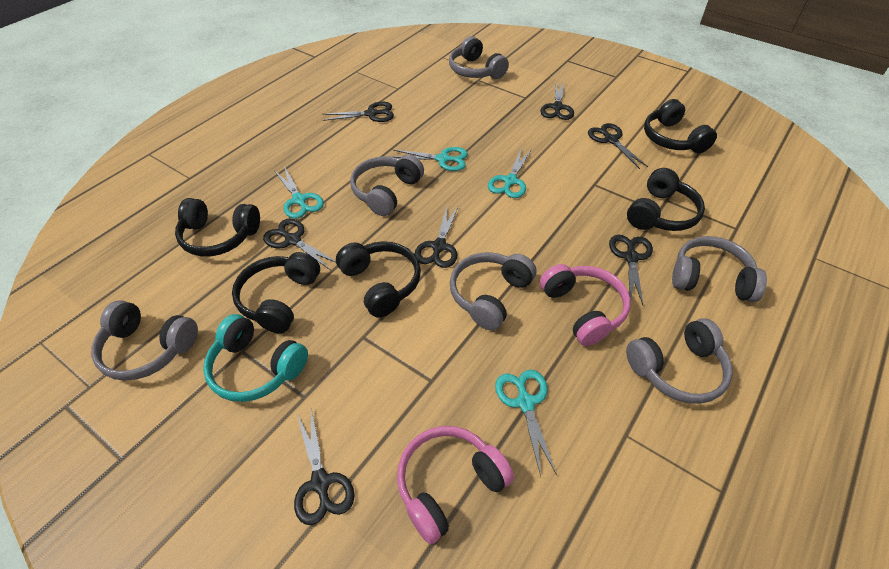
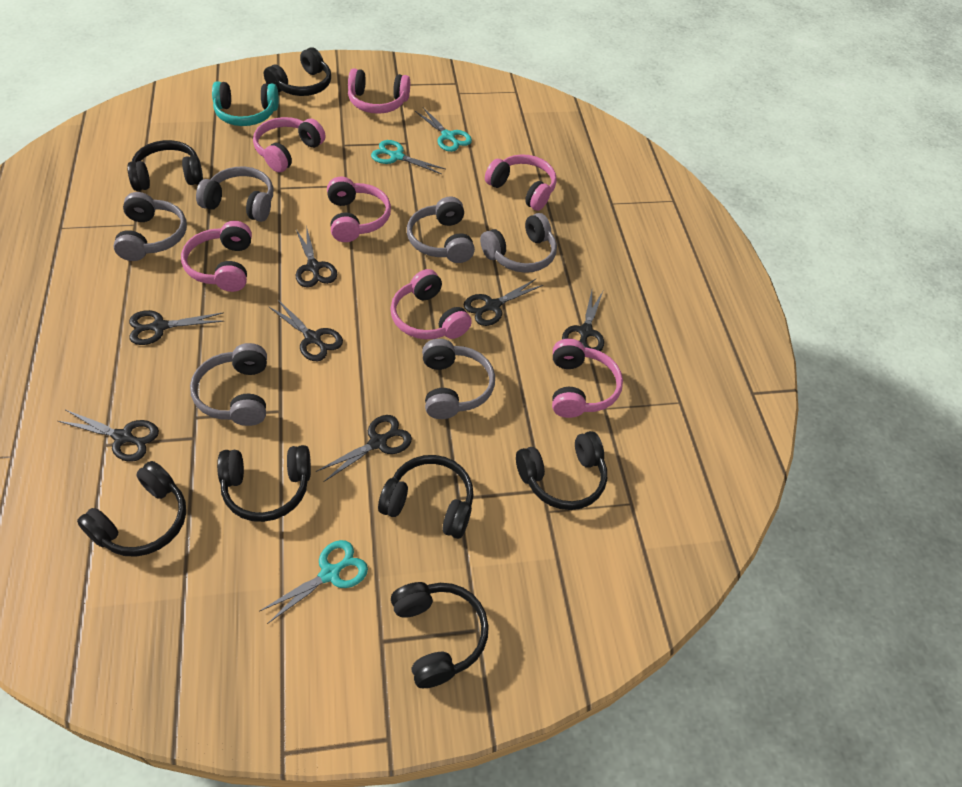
black headphones: [175,198,260,257] [232,252,320,334] [336,241,421,317] [627,168,705,231] [644,99,717,153] = 5 -> [77,461,186,557] [127,140,203,191] [217,445,311,522] [264,47,331,96] [378,455,473,539] [391,582,489,688] [516,431,607,510] = 7
pink headphones: [397,426,514,544] [540,264,631,346] = 2 -> [181,221,252,292] [253,117,326,173] [327,177,391,242] [348,68,410,114] [390,269,472,339] [485,154,557,211] [552,339,623,418] = 7
turquoise scissors: [274,167,324,219] [392,147,468,171] [488,150,531,198] [495,370,557,476] = 4 -> [260,540,368,624] [371,140,446,174] [415,107,472,152] = 3

